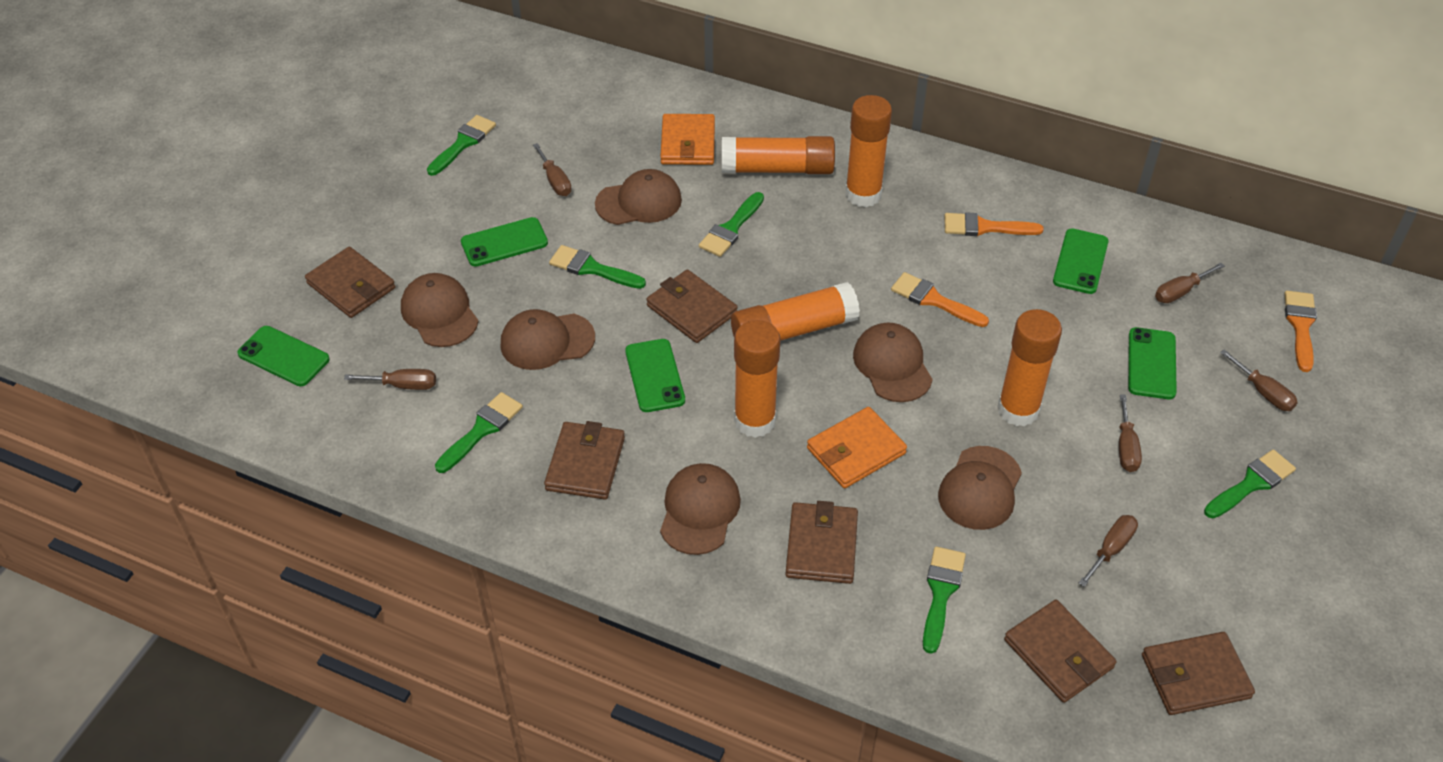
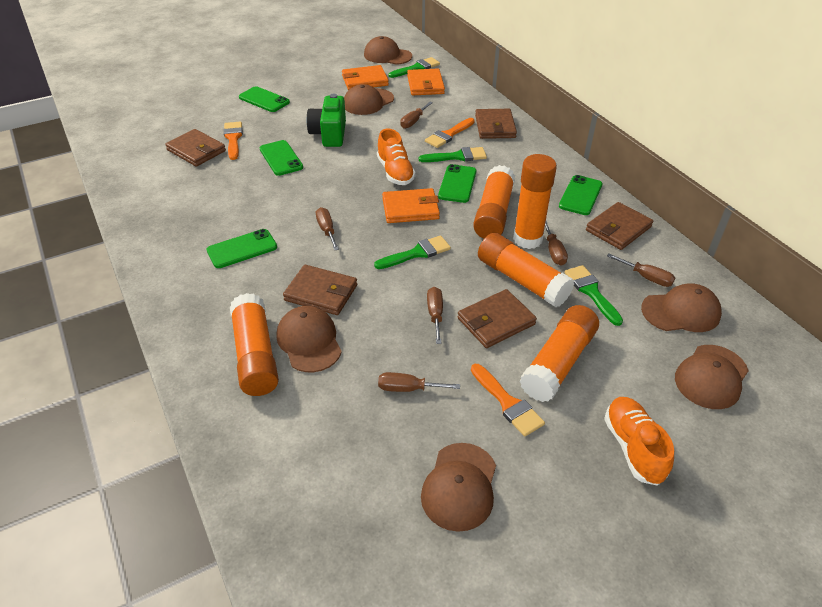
brown wallet: [305,247,395,318] [544,421,625,500] [646,270,738,343] [785,501,858,584] [1004,599,1116,703] [1142,632,1255,715] = 6 -> [165,129,226,167] [283,265,357,315] [458,289,537,348] [475,109,517,139] [586,202,653,250] = 5
green brush: [427,115,496,176] [435,392,523,473] [549,245,646,289] [699,192,764,257] [923,546,966,654] [1204,449,1296,518] = 6 -> [374,235,451,269] [389,57,440,78] [419,147,487,162] [565,265,623,326] = 4
green camera: none = 0 -> [306,93,346,147] = 1
orange shoe: none = 0 -> [377,128,416,185] [604,397,674,486] = 2
orange wallet: [660,114,715,165] [807,407,907,489] = 2 -> [342,65,389,90] [382,188,440,223] [407,68,445,95] = 3

